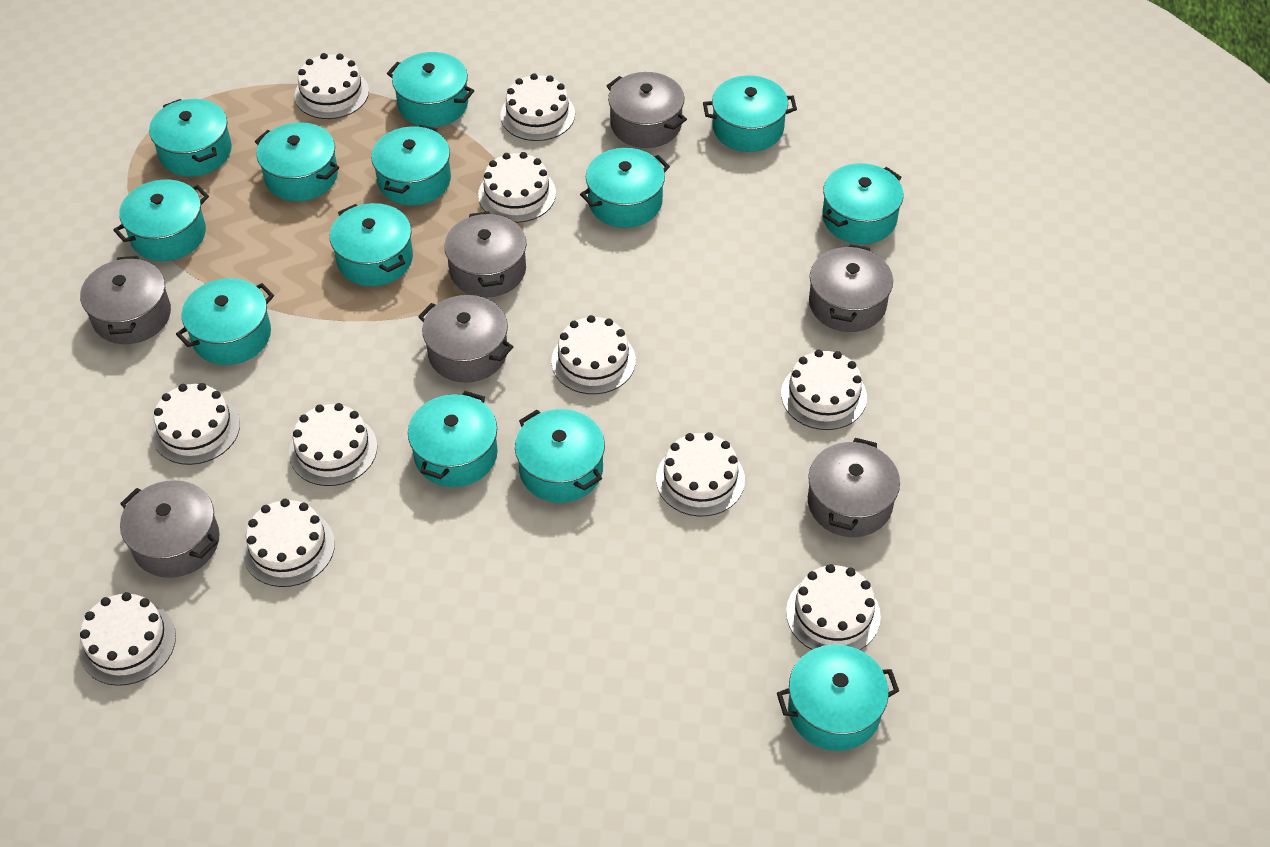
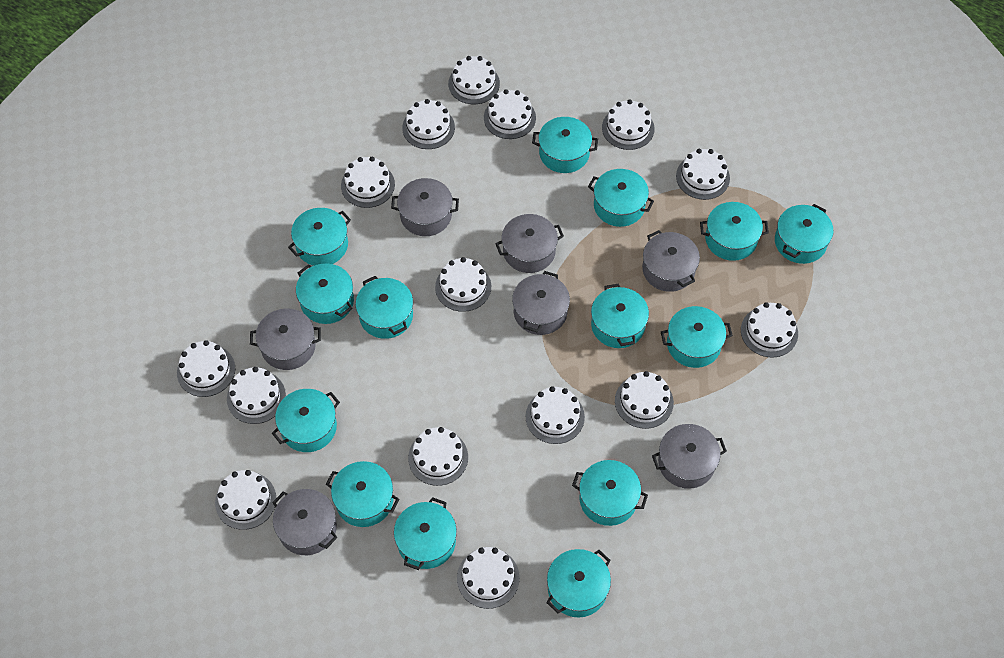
turquoise pot: [113,180,209,261] [149,99,232,176] [176,278,274,365] [255,122,339,201] [330,203,413,286] [371,125,451,205] [387,52,474,127] [408,391,498,487] [515,409,605,503] [580,148,670,228] [703,76,797,152] [777,644,899,751] [822,163,903,244] = 13 -> [272,389,340,452] [288,208,351,266] [296,264,354,324] [326,461,400,527] [356,276,413,339] [394,497,457,570] [532,117,598,173] [546,549,611,618] [572,460,648,526] [588,169,654,227] [591,284,649,348] [661,306,733,368] [700,202,769,261] [775,204,833,264] = 14
white cake: [79,592,176,686] [152,383,240,465] [242,499,335,587] [289,403,377,486] [294,53,369,119] [478,152,556,223] [500,73,575,141] [551,315,636,394] [656,432,745,516] [781,350,867,430] [786,564,881,650] = 11 -> [177,340,235,397] [215,470,276,530] [227,367,286,424] [341,157,395,208] [402,99,455,149] [408,427,468,486] [435,257,491,312] [448,56,500,104] [457,547,520,609] [484,89,536,139] [526,386,585,444] [602,99,655,150] [615,371,674,429] [676,149,730,200] [741,302,798,358] = 15

